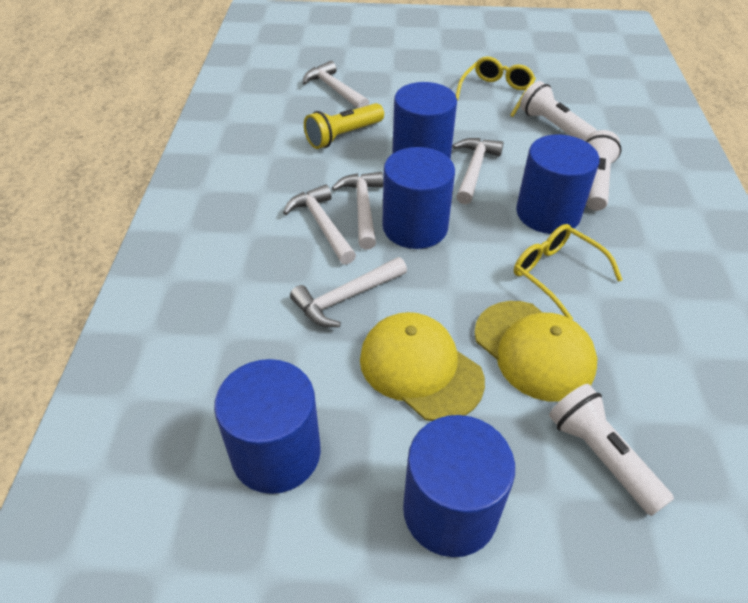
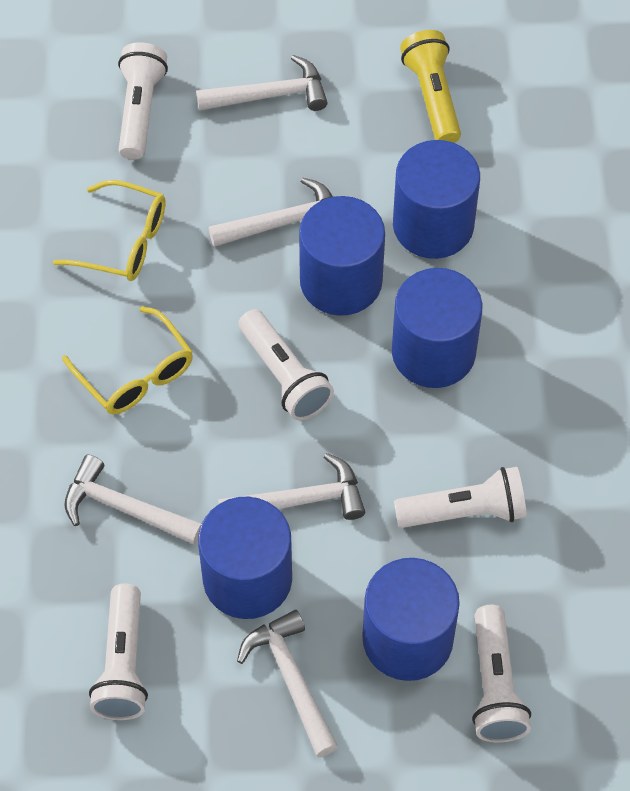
white flashlight: [520,81,597,140] [549,384,674,516] [584,130,621,211] = 3 -> [89,583,148,720] [118,42,168,159] [239,309,334,420] [394,467,527,528] [472,605,531,742] = 5
yellow cap: [360,312,485,421] [474,301,597,402] = 2 -> none = 0

